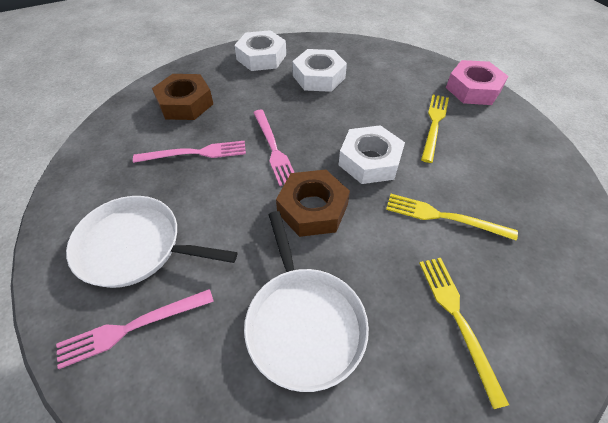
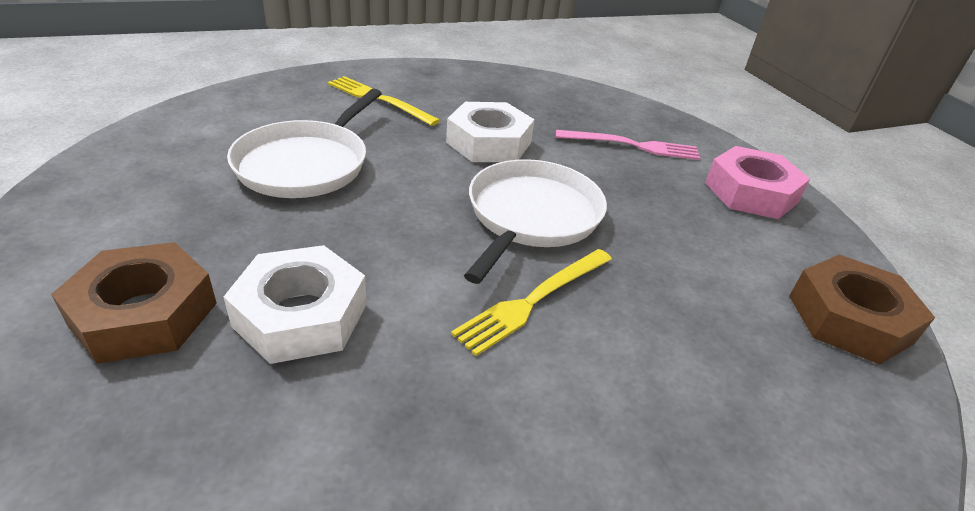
pink fork: [56,289,214,369] [133,141,246,163] [253,110,295,186] = 3 -> [556,130,700,160] = 1
white nut: [234,30,286,71] [292,49,347,92] [339,125,405,184] = 3 -> [224,245,367,364] [446,102,535,162] = 2
yellow fork: [386,194,518,241] [419,258,509,409] [421,95,449,163] = 3 -> [328,76,440,126] [451,249,612,356] = 2

